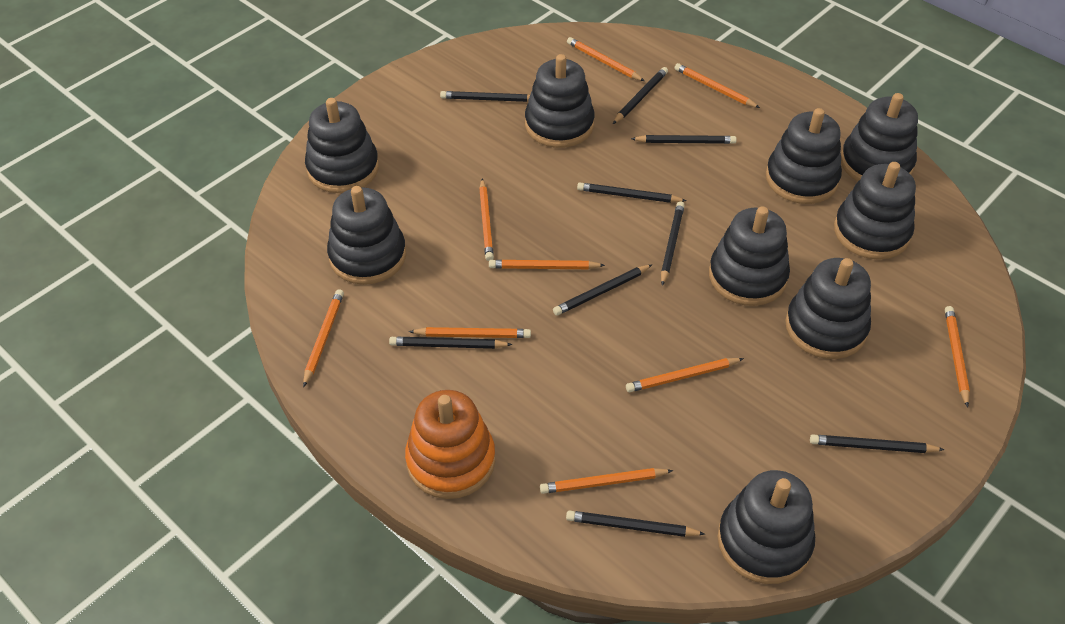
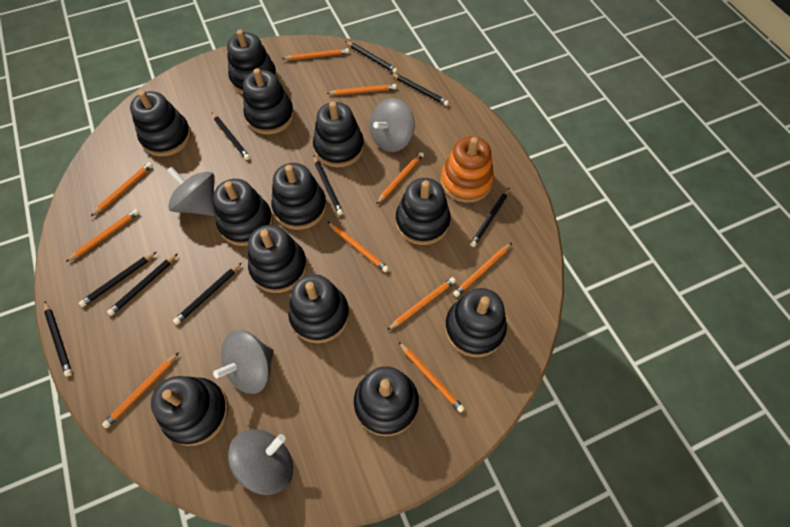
black stacking toy: [305,98,379,193] [327,186,406,285] [525,54,595,148] [709,206,790,306] [717,470,815,584] [766,108,842,204] [785,258,871,359] [834,162,916,260] [841,93,918,182] = 9 -> [130,90,191,156] [151,376,229,446] [213,179,273,246] [227,29,277,94] [243,68,294,135] [248,225,307,293] [271,163,327,230] [288,274,349,343] [313,101,364,167] [354,366,419,436] [396,178,451,245] [445,288,507,357] = 12
grey spinning top: none = 0 -> [167,166,215,216] [213,330,274,394] [228,429,293,495] [370,98,415,152] = 4
orange pencil: [303,289,344,387] [409,327,531,338] [479,178,494,261] [489,260,605,269] [540,468,673,494] [567,37,645,81] [626,358,744,392] [674,63,760,108] [945,306,970,408] = 9 -> [66,209,139,262] [90,162,153,217] [102,352,179,428] [282,48,349,60] [326,84,397,95] [327,221,389,272] [376,152,424,204] [387,277,456,330] [398,341,465,413] [453,243,512,297] = 10

